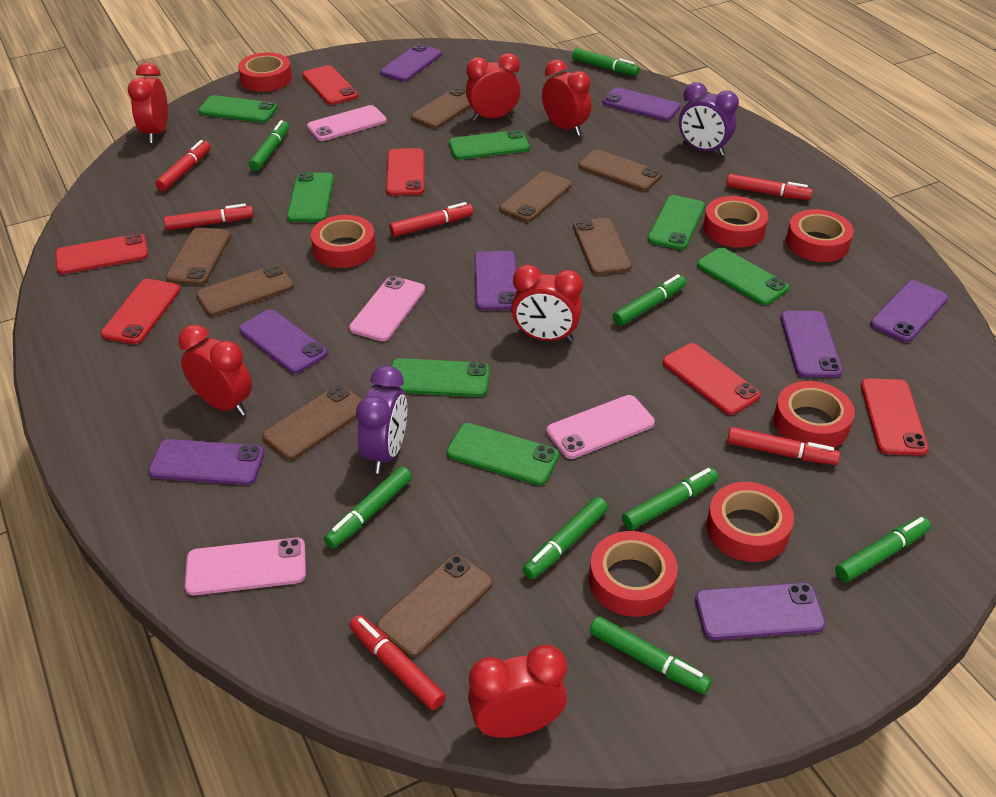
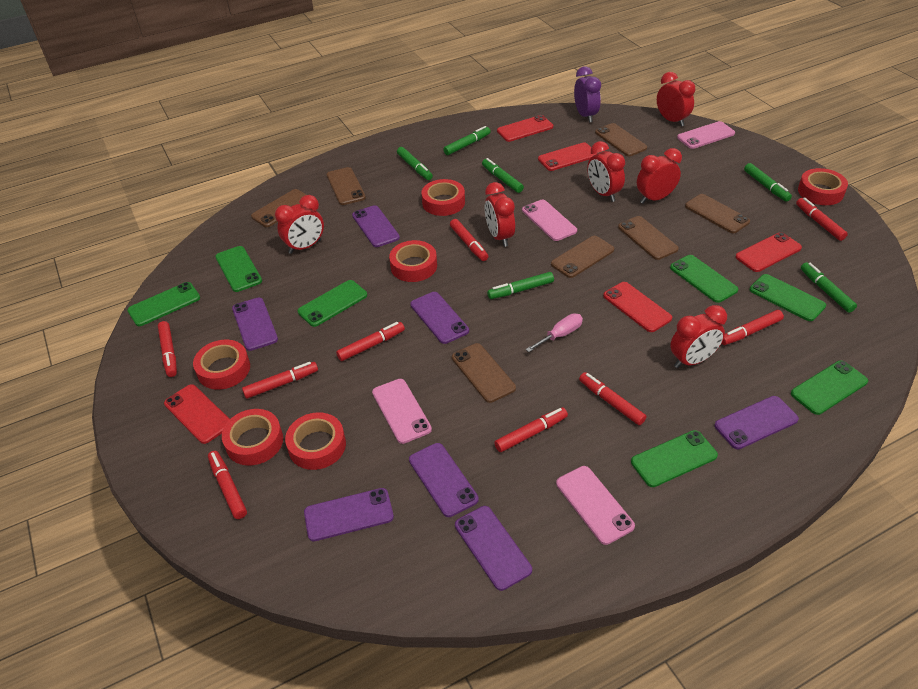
brown phone: [166,227,231,285] [196,264,294,316] [262,385,362,460] [376,554,493,657] [411,87,471,128] [500,171,572,222] [573,218,632,275] [578,149,662,191] = 8 -> [251,189,307,227] [327,167,366,205] [452,343,516,403] [551,236,614,278] [595,123,647,156] [618,216,679,260] [685,194,750,233] = 7
green marker: [249,120,289,171] [324,466,412,549] [523,497,608,579] [572,48,640,76] [590,616,712,694] [613,274,686,326] [622,467,718,530] [835,516,931,582] = 8 -> [397,147,433,180] [443,126,491,155] [482,158,524,193] [487,272,554,299] [744,163,792,202] [801,262,857,313] = 6
pink screwdriver: none = 0 -> [526,313,583,352] = 1
purple clock: [356,365,407,474] [679,82,739,156] = 2 -> [574,66,601,123] = 1
purple phone: [148,439,264,485] [239,309,327,374] [380,44,442,81] [475,251,516,310] [602,87,680,121] [695,583,826,640] [780,311,843,377] [870,280,948,342] = 8 -> [232,297,278,351] [304,488,394,541] [352,205,400,247] [409,443,479,517] [410,292,469,344] [455,506,532,591] [714,396,799,449] = 7
red marker: [155,140,211,191] [164,203,254,230] [349,615,446,710] [389,202,473,237] [726,174,813,200] [727,427,840,465] = 6 -> [158,321,177,377] [208,451,247,519] [242,362,318,399] [336,322,405,361] [450,219,488,261] [494,407,568,452] [579,372,646,425] [721,310,784,345] [796,197,848,241] = 9
red phone: [55,233,148,274] [101,279,180,344] [302,65,358,105] [386,148,424,196] [662,343,761,415] [861,379,929,455] = 6 -> [164,384,230,444] [497,115,553,142] [538,142,597,171] [603,282,672,332] [736,232,802,272] = 5
red tape: [238,52,292,92] [311,215,376,268] [589,531,678,617] [704,196,768,248] [707,482,794,562] [774,381,855,448] [786,209,854,262] = 7 -> [193,340,250,390] [222,409,283,466] [285,412,346,470] [389,240,437,282] [421,179,465,216] [798,168,848,205] = 6

